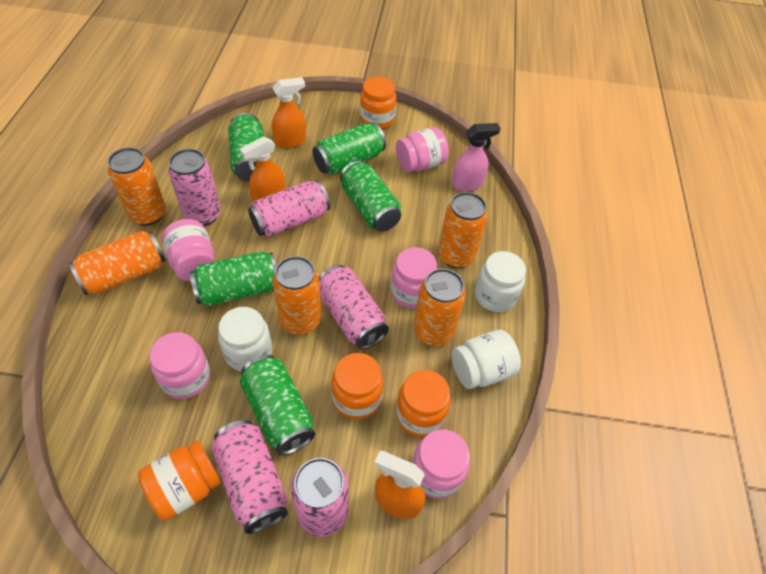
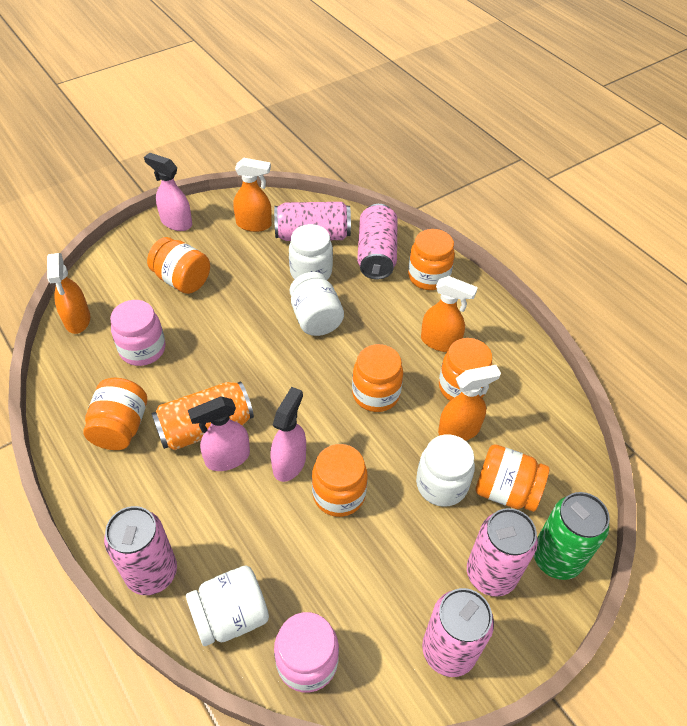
green can: [190,251,277,307] [228,113,264,182] [240,355,315,455] [313,123,386,175] [340,161,401,232] = 5 -> [534,492,610,580] = 1
orange can: [69,231,166,295] [108,148,166,226] [273,256,322,335] [413,268,466,346] [438,192,488,268] = 5 -> [151,381,254,450] = 1
orange jar: [138,441,221,521] [331,353,383,420] [360,77,396,129] [396,370,451,437] = 4 -> [83,378,147,450] [147,237,210,294] [312,444,368,517] [352,344,403,412] [408,229,455,290] [439,338,492,401] [476,444,550,512] = 7
orange spray bottle: [240,136,285,202] [272,77,306,148] [374,451,425,519] = 3 -> [47,253,90,334] [233,158,272,232] [421,276,478,352] [438,365,501,441] = 4
pink jar: [150,332,211,399] [162,219,215,281] [391,247,437,309] [396,127,449,172] [412,429,470,499] = 5 -> [110,300,166,366] [274,612,339,693] = 2
pink spray bottle: [451,123,501,191] = 1 -> [144,153,192,231] [188,396,250,471] [270,387,306,482] = 3
white jar: [218,307,272,372] [452,329,521,389] [475,251,526,312] = 3 -> [186,565,269,646] [289,224,333,280] [290,272,344,336] [416,434,475,507] = 4

